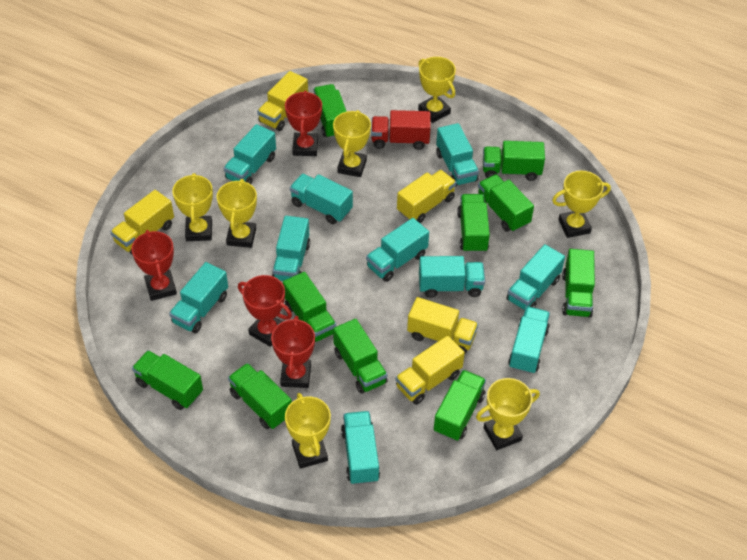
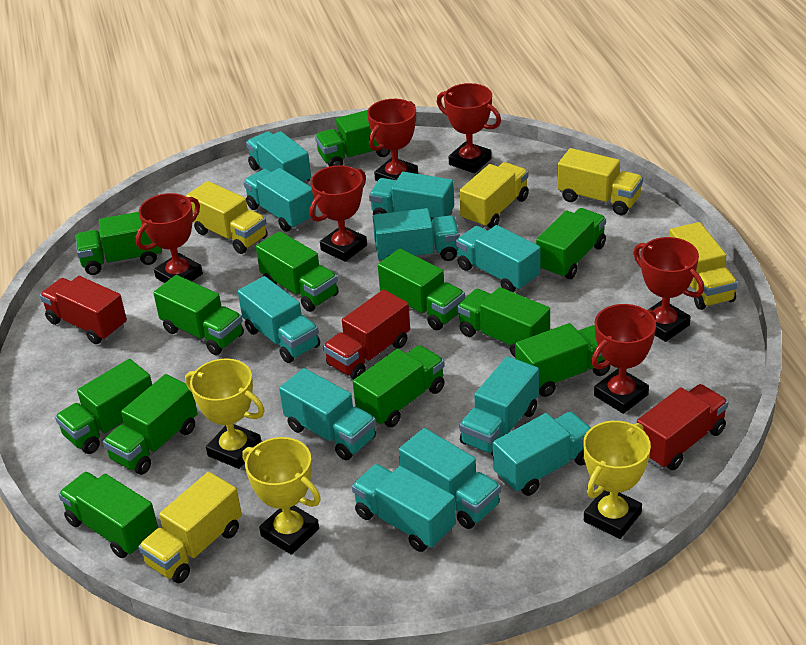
green truck: [132,350,203,410] [228,363,292,429] [283,272,336,342] [313,84,347,139] [333,319,387,394] [434,370,486,441] [457,194,490,253] [478,174,534,232] [483,141,545,181] [562,249,595,318] = 10 -> [55,359,152,454] [58,472,158,558] [75,212,162,275] [103,374,198,475] [153,275,244,355] [256,231,339,312] [315,110,391,167] [353,345,445,427] [378,249,465,330] [457,287,550,357] [515,323,611,397] [536,208,606,279] = 12
red trophy: [131,230,177,301] [238,275,292,347] [271,316,315,388] [285,91,322,156] = 4 -> [136,193,203,283] [310,165,367,262] [367,99,418,181] [437,83,501,173] [592,304,656,414] [634,237,704,342] = 6
red truck: [371,110,431,150] = 1 -> [40,276,127,344] [323,290,410,380] [637,384,728,470] = 3
turquoise truck: [169,262,228,334] [224,124,276,184] [272,216,310,281] [290,174,353,224] [341,411,380,485] [366,218,429,282] [419,256,485,298] [436,123,479,187] [506,244,565,310] [508,306,550,374] = 10 -> [238,276,320,363] [243,168,316,232] [246,131,311,184] [279,368,376,460] [352,464,456,552] [369,172,454,221] [373,208,460,261] [399,428,501,529] [456,225,540,292] [459,356,539,456] [493,411,591,496] = 11
yellow trophy: [172,173,213,241] [217,179,257,248] [285,393,331,469] [333,110,371,177] [418,57,456,123] [476,378,540,450] [552,171,611,238] = 7 -> [185,358,265,469] [242,437,321,555] [583,421,651,539] = 3

